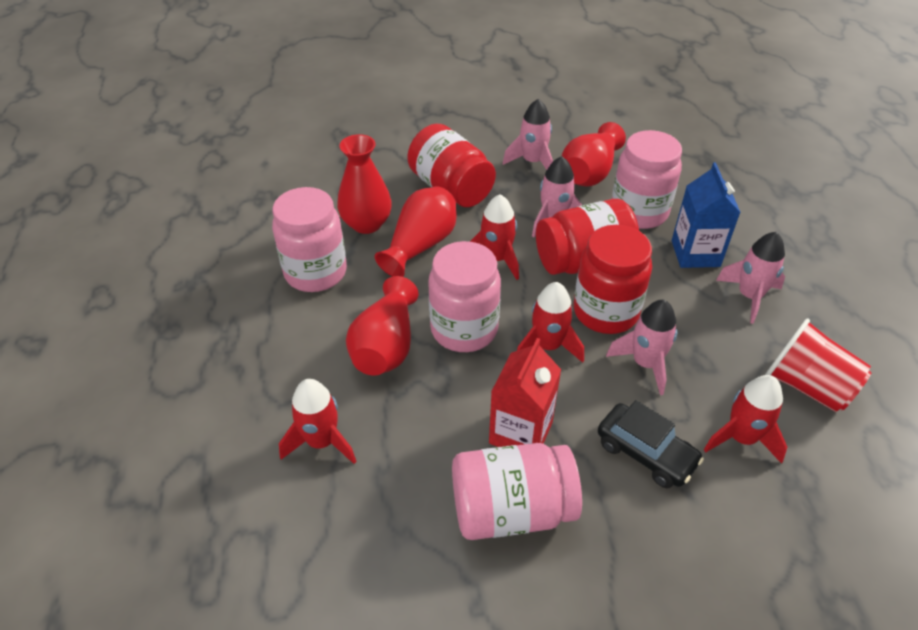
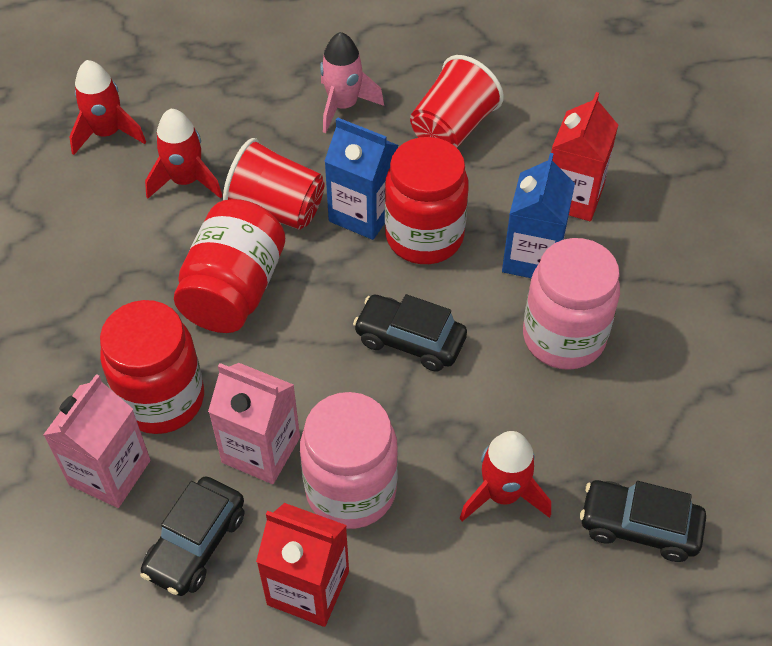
black car: [598,400,704,488] = 1 -> [140,476,244,596] [353,294,467,372] [580,480,706,562] = 3
blue carton: [672,162,741,268] = 1 -> [324,117,398,240] [502,153,575,278] = 2
pink carton: none = 0 -> [43,374,151,508] [208,363,300,484] = 2
pink jar: [272,187,347,292] [428,241,501,352] [452,443,582,540] [612,130,682,229] = 4 -> [300,392,398,529] [523,238,620,370] = 2
pink rocket: [503,99,553,170] [532,156,582,237] [606,300,677,395] [716,232,785,324] = 4 -> [320,32,384,133] = 1
red carton: [489,338,561,447] = 1 -> [256,503,349,627] [551,92,618,221] = 2
red cup: [765,318,872,412] = 1 -> [223,138,325,230] [410,55,504,148] = 2
red rocket: [279,379,357,464] [470,194,519,280] [517,282,584,363] [704,375,787,464] = 4 -> [69,60,146,155] [145,109,222,199] [460,431,551,522] = 3
red vase: [337,134,392,234] [346,276,418,376] [375,186,457,277] [562,122,626,187] = 4 -> none = 0

